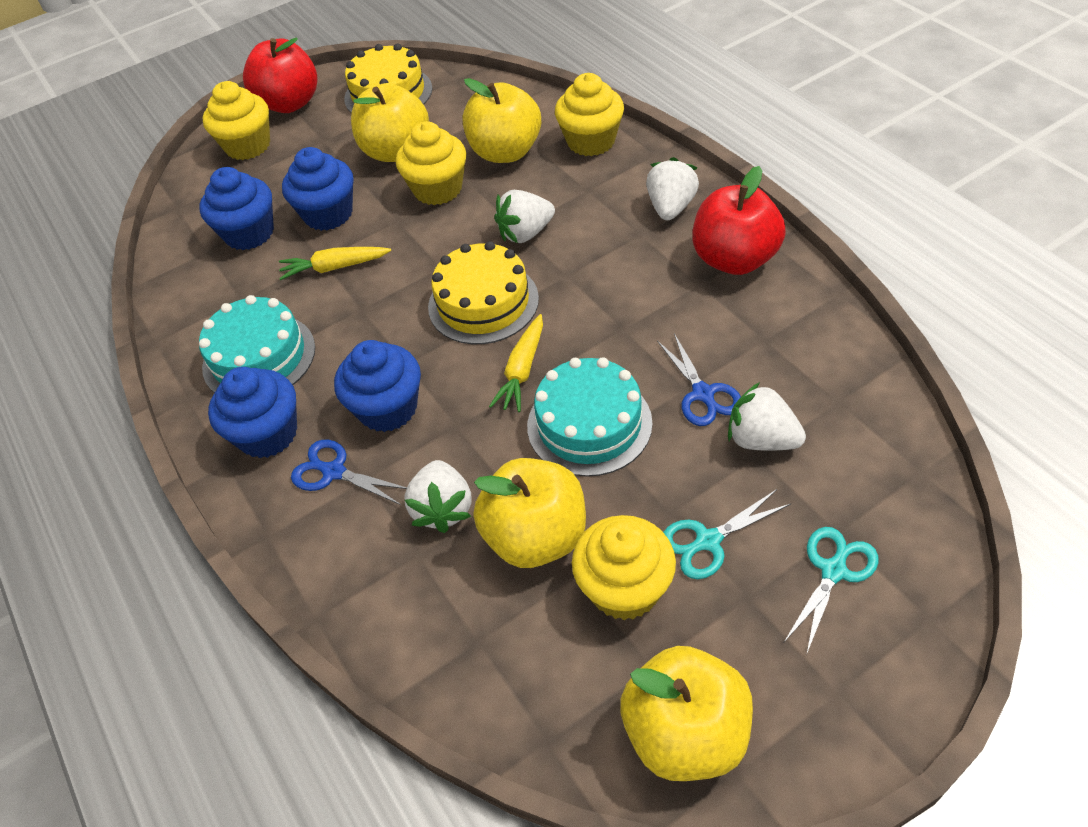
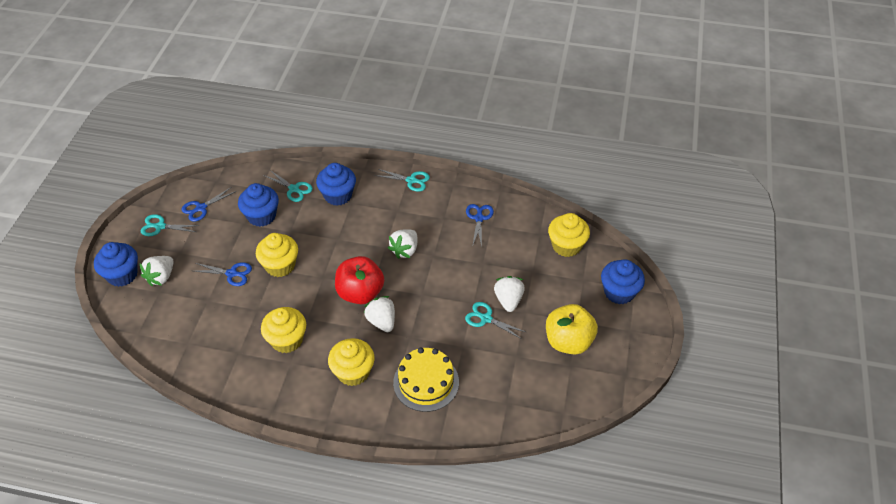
blue scissors: [291,440,407,505] [657,333,741,426] = 2 -> [181,187,236,222] [194,262,252,286] [466,204,494,247] = 3
red apple: [243,37,318,113] [692,166,786,275] = 2 -> [335,256,384,304] = 1
turquoise cake: [199,295,315,393] [527,357,653,477] = 2 -> none = 0
turquoise scissors: [663,489,791,579] [784,527,879,655] = 2 -> [141,214,200,236] [263,170,313,202] [375,169,430,192] [465,302,525,339] = 4
yellow apple: [351,83,429,162] [463,78,541,163] [474,458,586,568] [620,646,753,781] = 4 -> [546,304,598,354] = 1
yellow cake: [344,44,433,113] [428,241,539,344] = 2 -> [393,348,459,412] = 1
yellow carrot: [279,247,391,280] [489,314,543,412] = 2 -> none = 0

